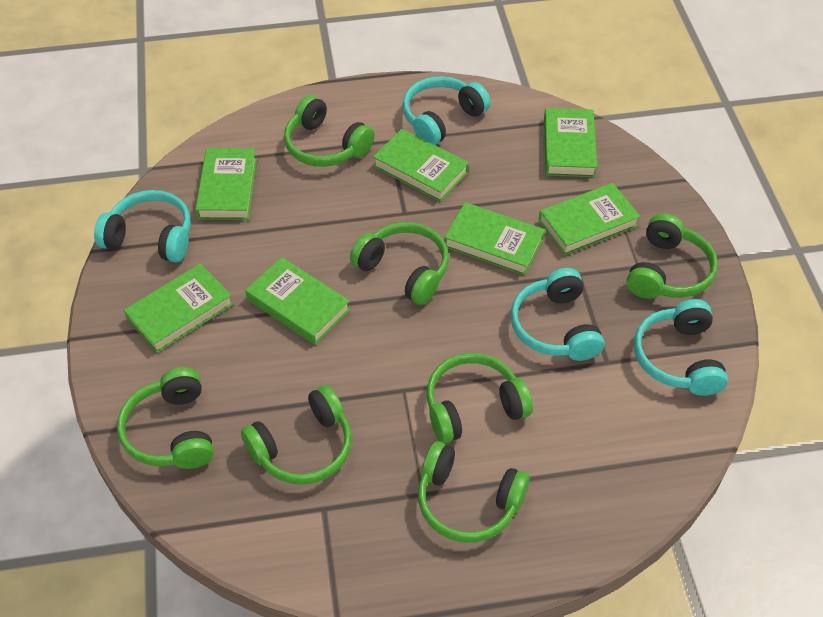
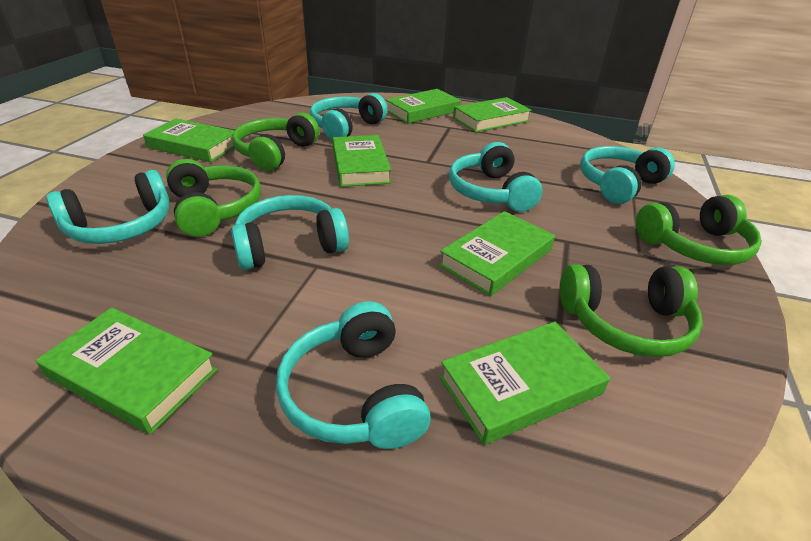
green headphones: [117,367,214,469] [241,385,352,485] [284,95,374,167] [350,222,449,305] [418,441,530,542] [426,353,533,443] [626,213,718,299] = 7 -> [166,159,261,237] [232,113,319,171] [560,264,703,357] [636,195,762,265] = 4
turquoise headphones: [94,190,191,262] [402,76,491,145] [510,268,605,361] [634,299,728,396] = 4 -> [47,170,169,244] [231,195,349,270] [276,301,431,449] [310,93,388,140] [449,142,542,212] [580,146,675,204] = 6

